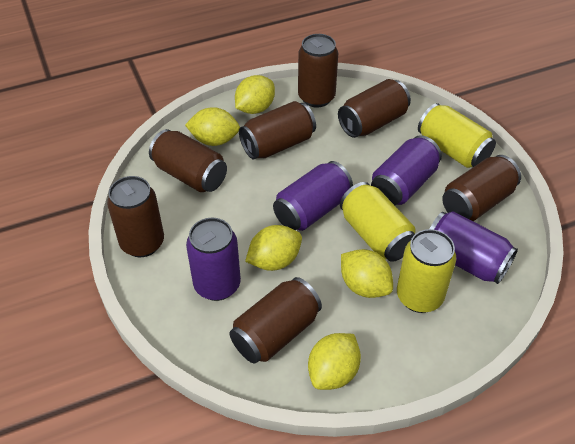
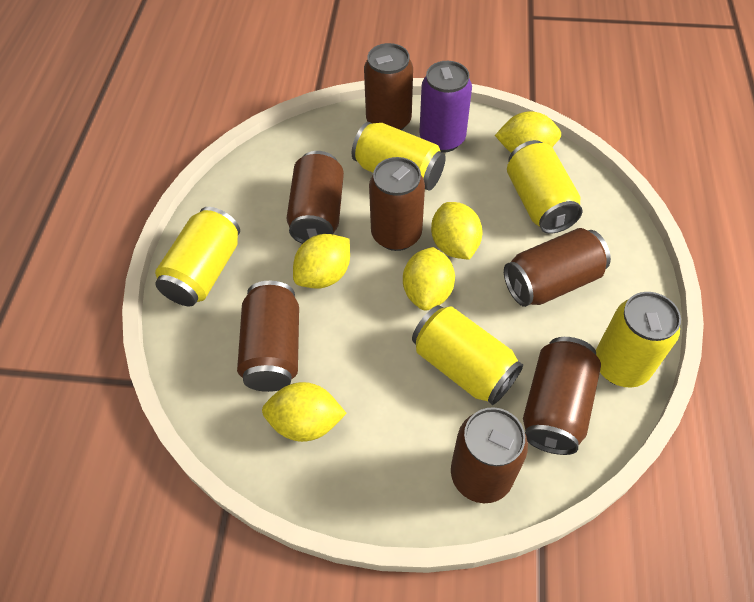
purple can: [186,218,241,301] [273,161,353,231] [371,135,442,205] [430,211,518,284] = 4 -> [419,61,472,153] = 1
yellow can: [340,182,416,262] [397,229,456,313] [418,103,496,168] = 3 -> [155,207,240,306] [352,122,446,191] [412,305,523,405] [507,140,583,234] [596,292,681,388] = 5

